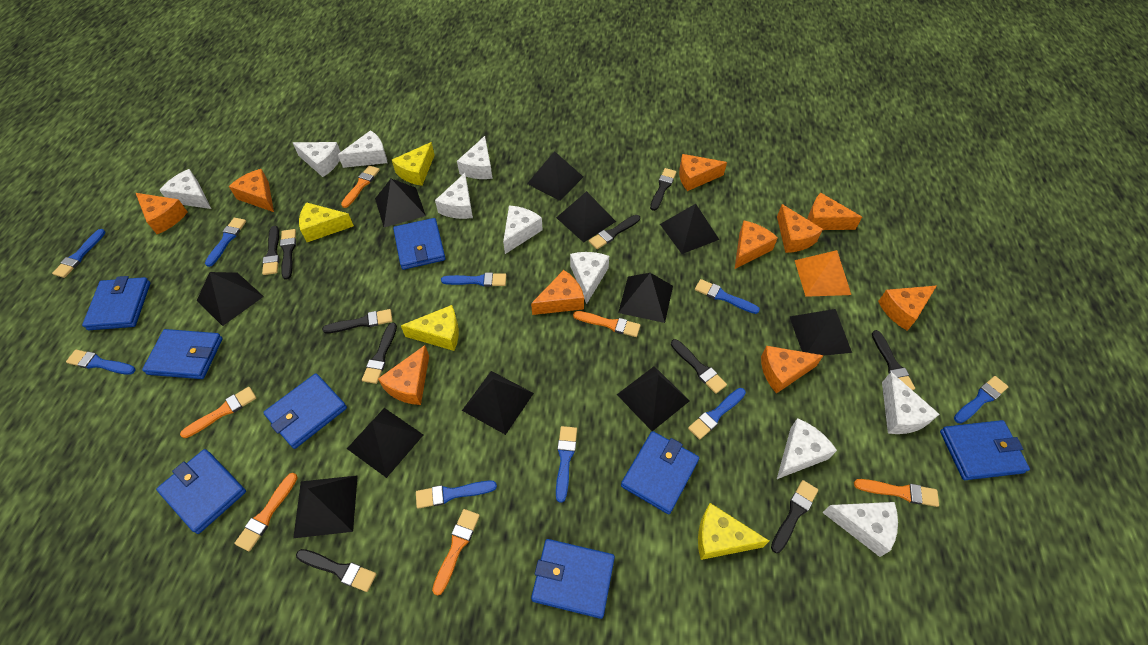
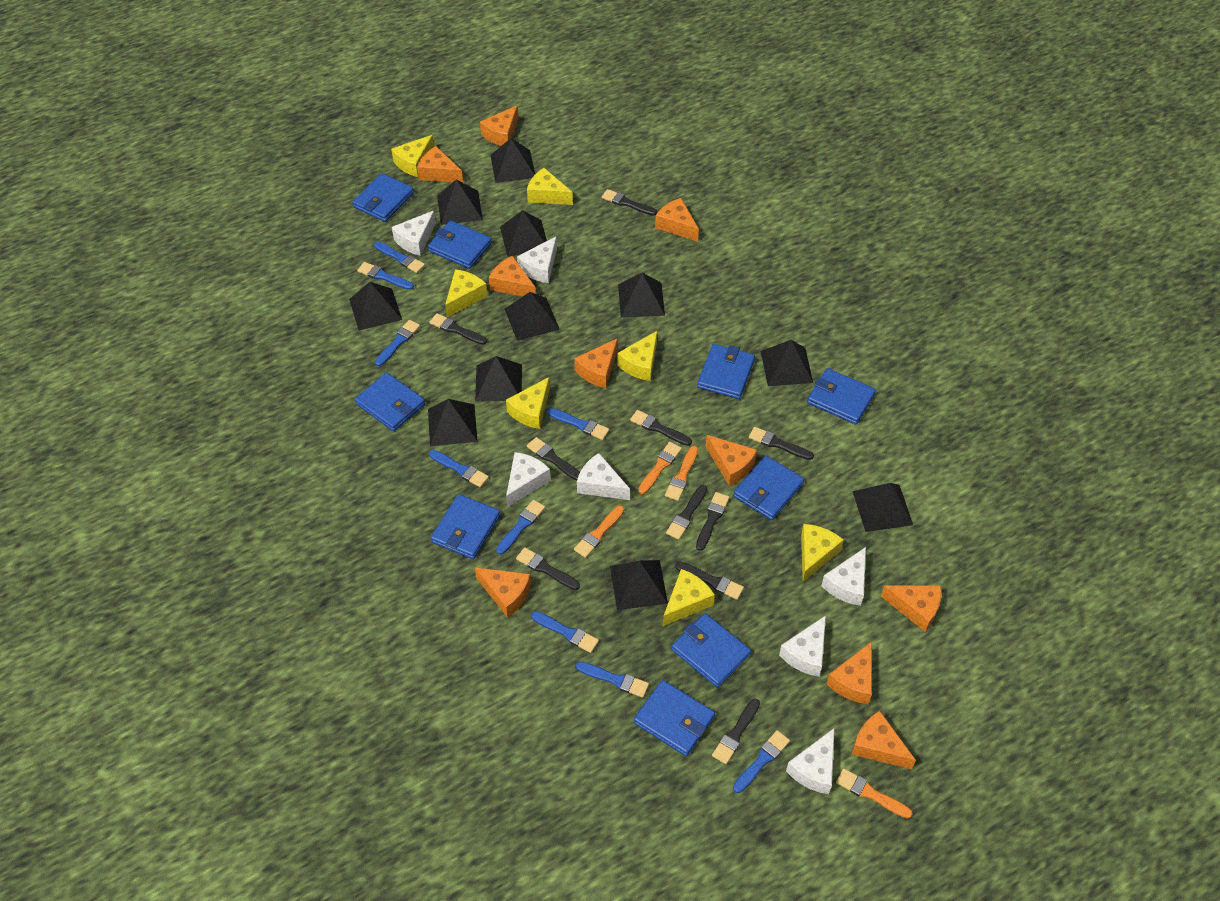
blue wallet: [82,276,151,330] [142,329,223,379] [156,449,246,534] [263,373,347,449] [393,218,446,270] [531,539,615,619] [621,431,699,514] [940,420,1030,480] = 8 -> [352,173,414,222] [355,372,425,431] [428,220,492,269] [431,494,500,559] [634,680,715,756] [672,613,751,687] [697,344,755,399] [733,456,804,520] [807,368,876,425] = 9
orange brush: [180,387,256,438] [234,473,298,551] [341,165,380,208] [432,509,480,596] [573,311,641,337] [854,479,939,507] = 6 -> [574,505,624,558] [638,442,682,494] [665,446,698,501] [836,769,913,819] = 4
orange pyramid: [795,250,851,297] = 1 -> none = 0
white cheese: [160,169,211,209] [293,142,341,177] [338,130,387,168] [435,173,473,219] [457,136,493,179] [503,206,543,254] [570,252,609,304] [777,418,837,479] [822,502,898,557] [882,372,939,434] = 10 -> [392,211,436,256] [506,452,551,507] [517,236,557,283] [577,453,630,500] [779,615,826,677] [786,729,834,794] [821,547,866,606] = 7
yellow cheese: [299,202,354,242] [392,142,435,186] [401,305,459,351] [698,503,769,560] = 4 -> [391,135,434,177] [445,269,487,317] [506,377,550,429] [527,168,573,205] [617,330,658,381] [663,569,715,626] [801,524,844,582] = 7

